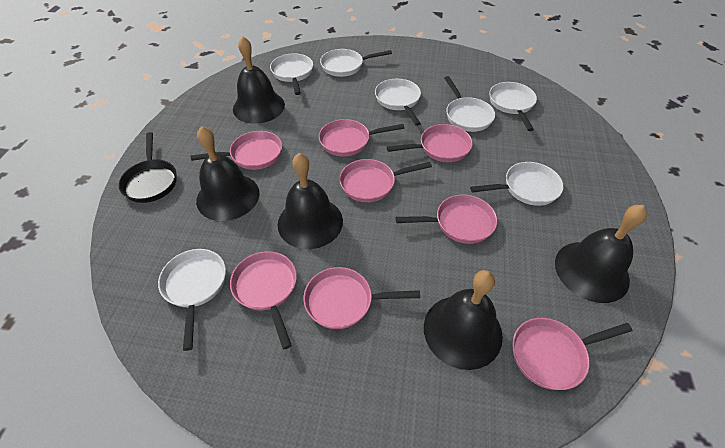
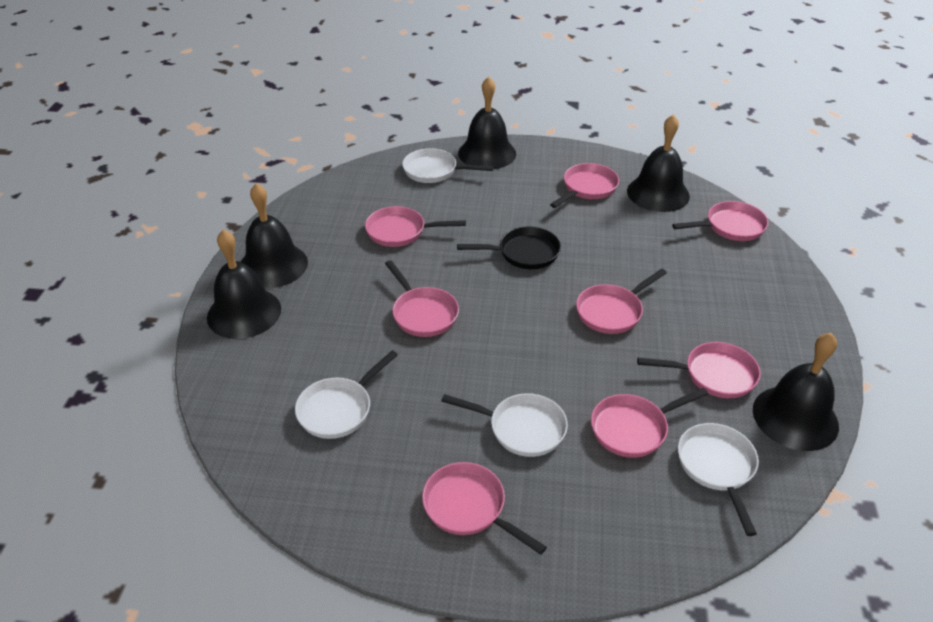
white pan: [158,249,226,351] [270,53,313,95] [320,49,392,77] [375,79,421,126] [444,76,495,132] [470,162,564,206] [489,82,537,131] = 7 -> [295,350,398,439] [402,148,494,183] [441,393,568,457] [678,423,759,536] = 4

